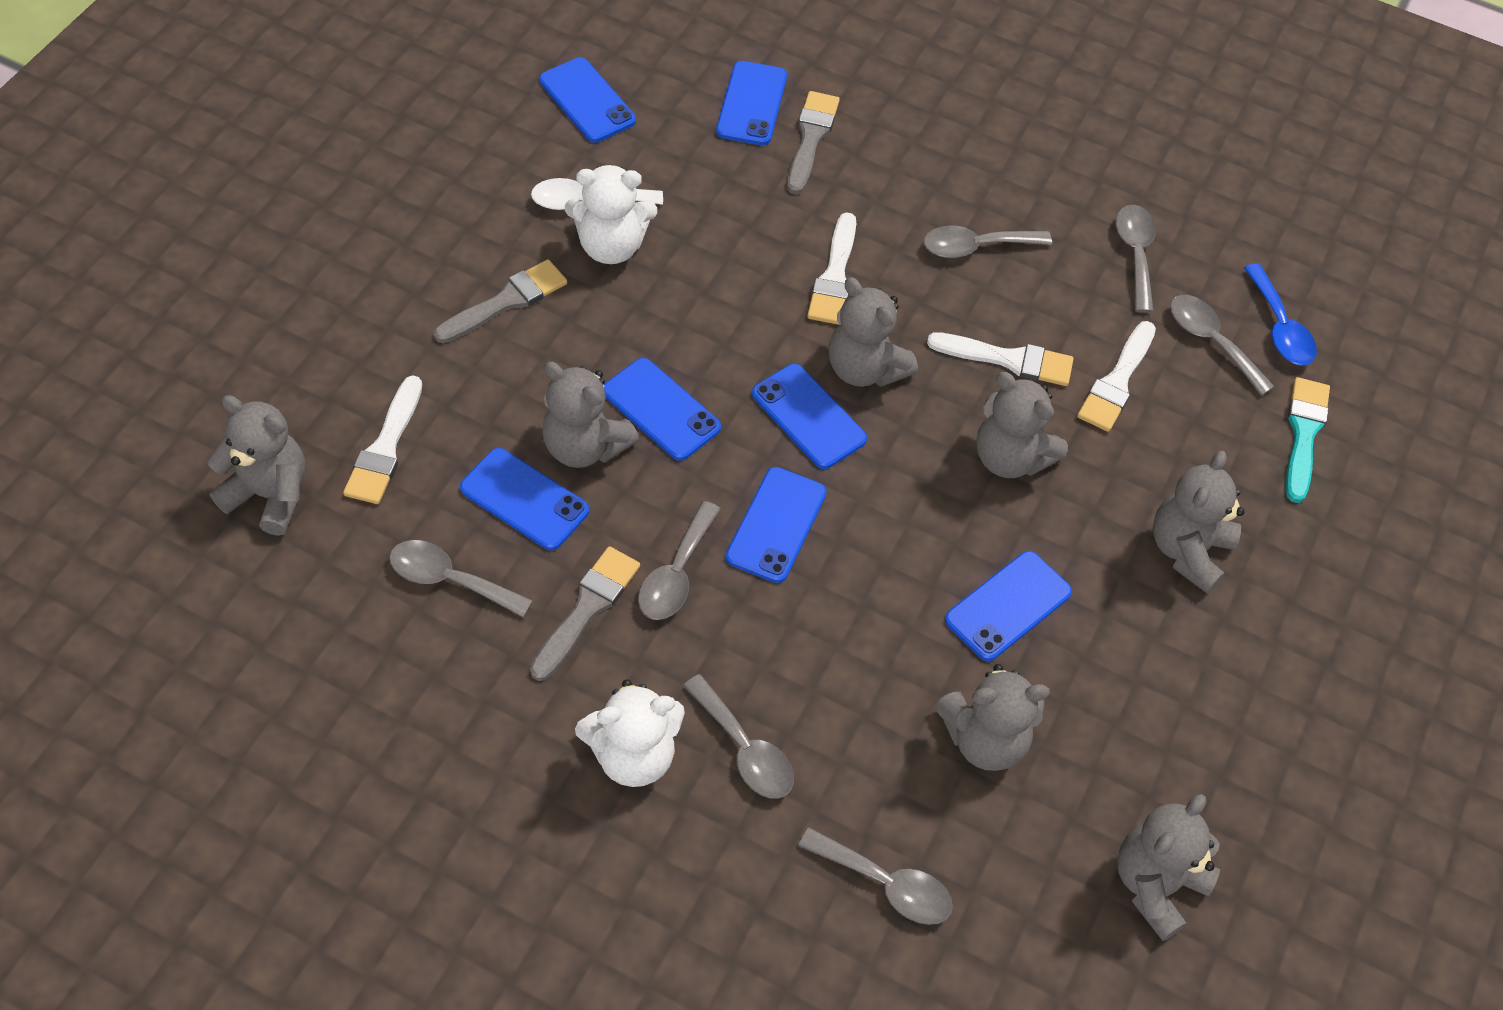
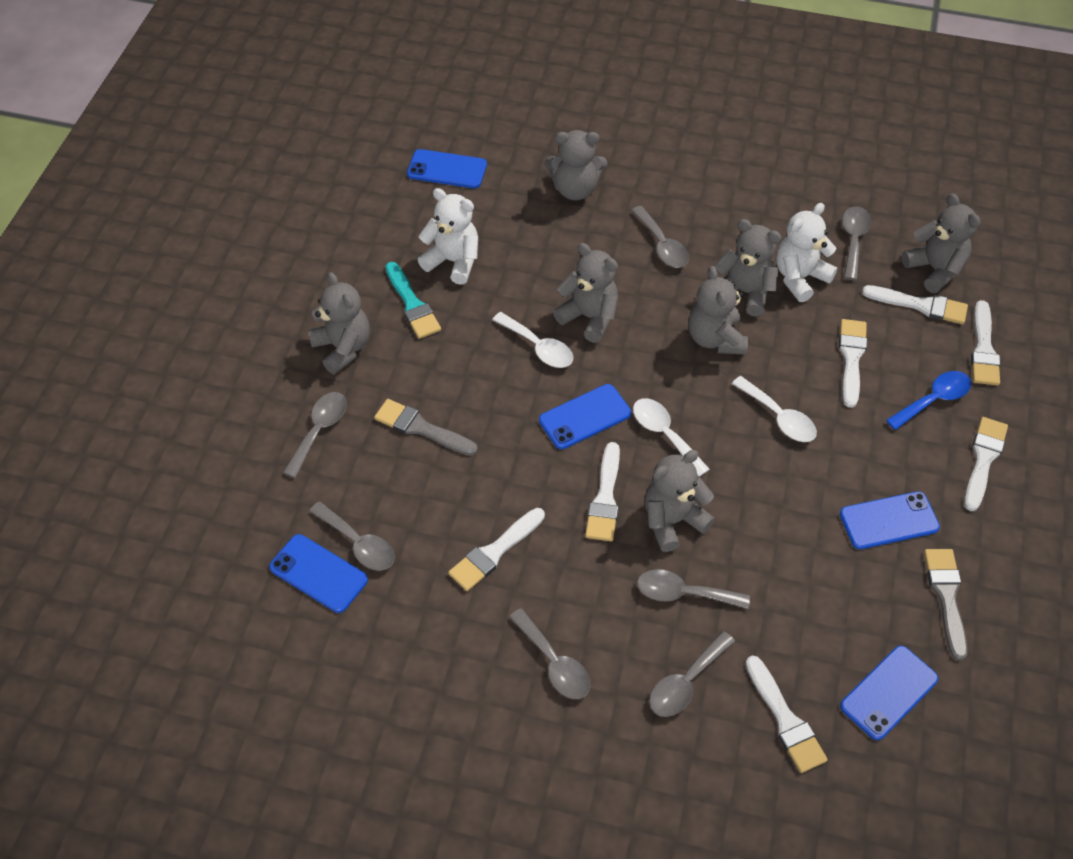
blue phone: [460,448,589,550] [539,57,636,142] [604,358,721,461] [716,61,787,145] [726,467,827,583] [752,364,867,469] [945,551,1072,661] = 7 -> [269,534,368,613] [407,149,487,188] [539,384,631,449] [840,491,940,549] [840,646,938,740] = 5
grey brush: [434,259,567,343] [530,546,640,681] [787,91,840,194] = 3 -> [374,399,478,456] [924,549,968,661] = 2
white brush: [343,375,422,504] [807,212,856,325] [927,332,1074,386] [1077,321,1156,432] = 4 -> [448,508,545,591] [585,442,620,541] [746,655,828,773] [839,319,867,408] [862,285,968,324] [964,417,1008,511] [971,300,1000,386] = 7
white spoon: [531,178,663,210] = 1 -> [492,312,573,368] [633,398,710,477] [732,376,817,442] = 3

